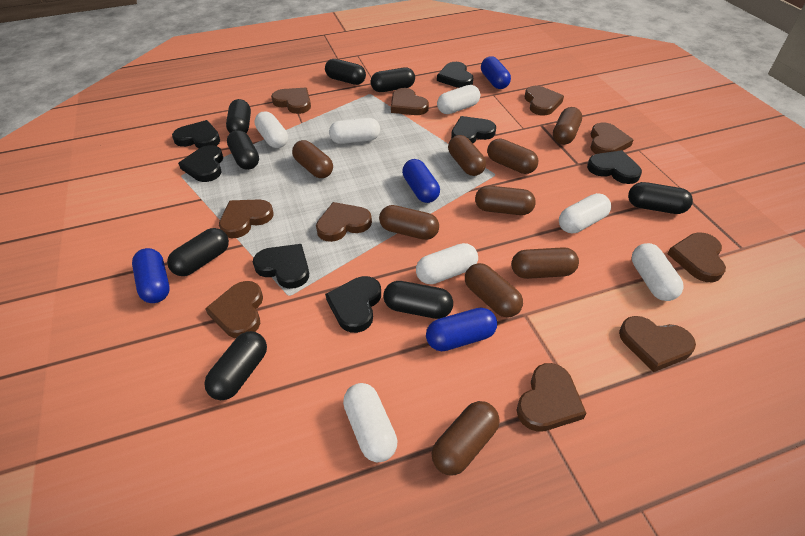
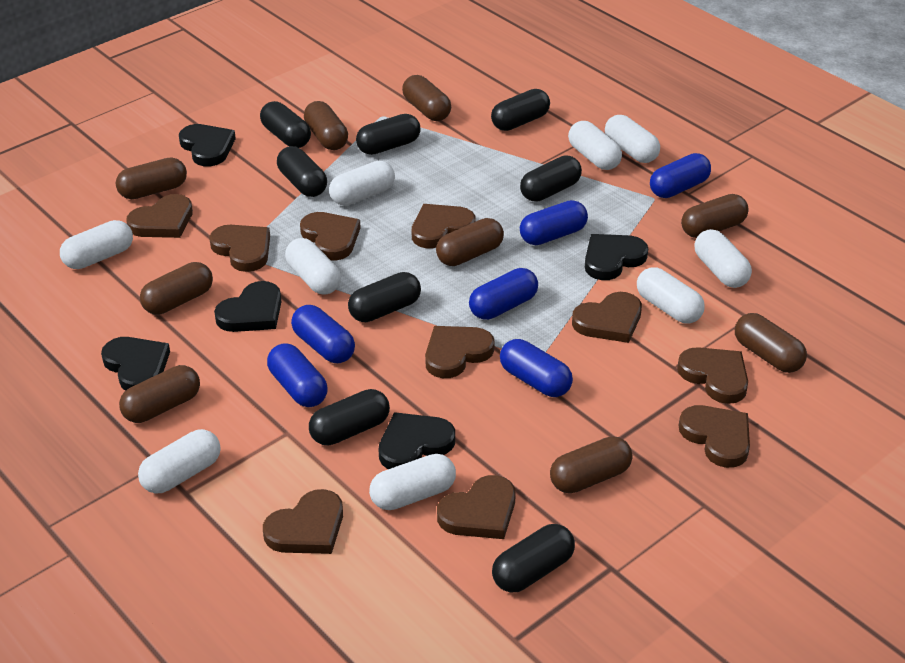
black heart: [172,120,220,148] [178,145,223,182] [253,244,309,289] [325,276,381,333] [437,62,473,88] [451,116,496,143] [587,150,642,184] = 7 -> [101,337,170,391] [179,124,236,166] [214,281,281,332] [379,412,455,469] [585,234,648,280] = 5
blue capsule: [132,248,170,303] [402,159,440,203] [426,308,497,351] [481,56,511,89] = 4 -> [267,343,328,407] [291,305,355,363] [469,268,538,320] [500,339,573,397] [520,200,588,245] [650,153,711,198] = 6
white capsule: [254,111,288,148] [329,118,380,144] [343,383,398,462] [416,243,478,284] [437,85,480,114] [559,193,611,233] [632,243,683,301] = 7 -> [60,220,133,269] [138,429,221,494] [285,238,341,295] [329,161,395,206] [369,454,456,510] [568,121,622,170] [605,115,660,163] [637,267,705,324] [695,229,752,288] = 9

